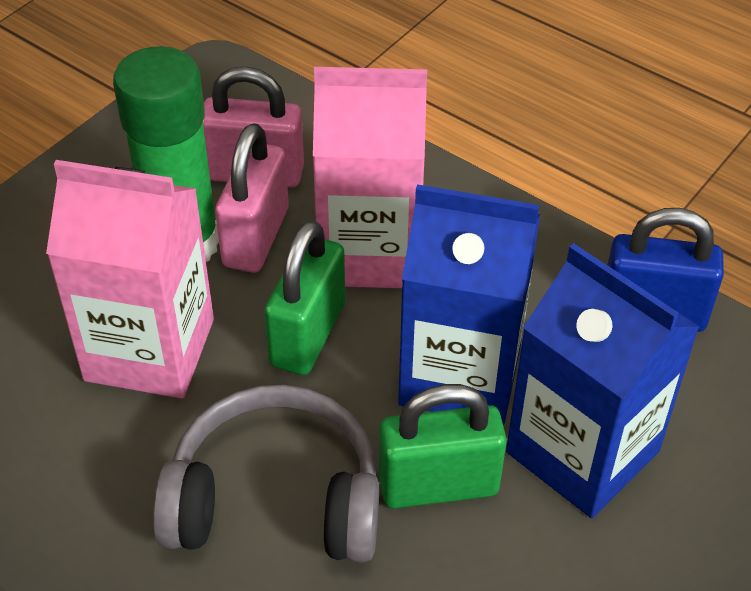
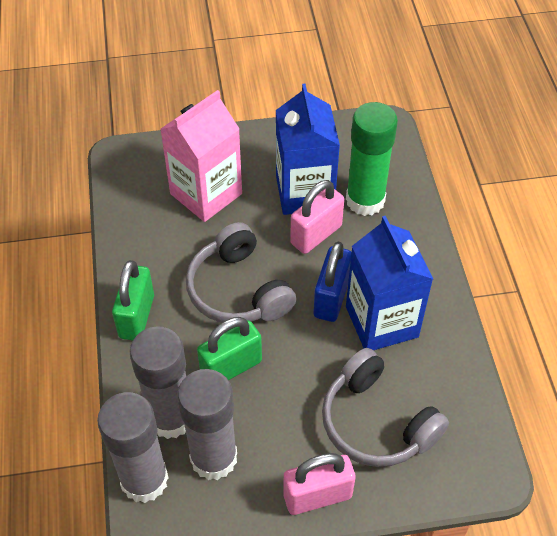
grey glue stick: none = 0 -> [97,392,169,503] [130,326,186,439] [177,369,237,480] = 3
grey headphones: [153,385,379,563] = 1 -> [186,222,296,323] [322,348,449,467] = 2
pink carton: [46,160,214,399] [313,67,427,288] = 2 -> [160,90,242,222] = 1

